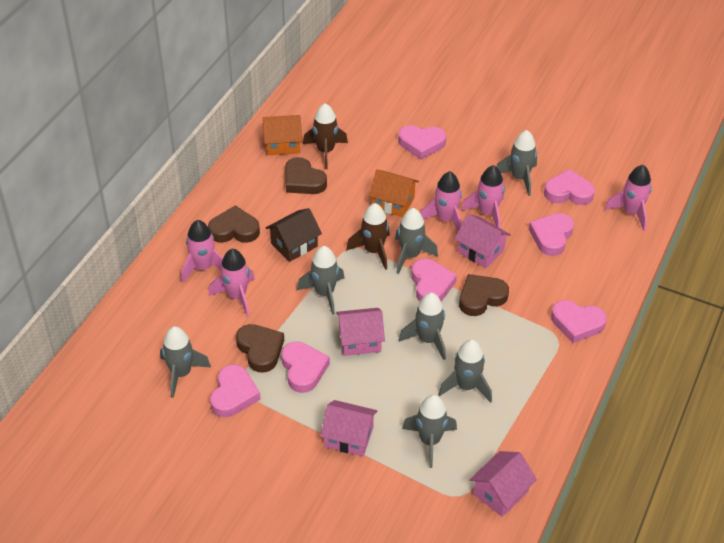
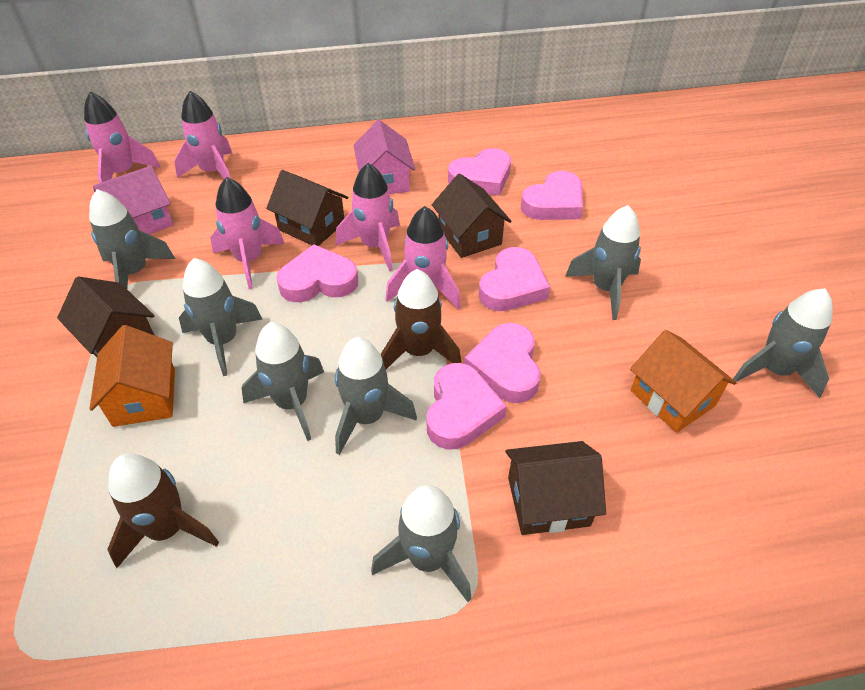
brown heart: [208,205,260,243] [236,324,284,373] [285,157,327,194] [459,274,509,316] = 4 -> none = 0
brown house: [266,208,322,262] = 1 -> [57,276,155,357] [266,170,348,246] [432,173,511,258] [505,441,606,535] = 4
pink heart: [210,365,261,417] [282,342,330,393] [398,125,446,160] [411,259,457,301] [529,213,574,256] [544,169,595,205] [551,300,607,343] = 7 -> [276,244,358,302] [426,363,507,450] [448,148,511,195] [464,323,541,403] [479,247,550,311] [521,171,583,220] = 6
pink house: [320,400,378,456] [336,308,385,356] [455,214,511,268] [470,451,537,517] = 4 -> [93,166,174,235] [353,120,415,194] = 2

